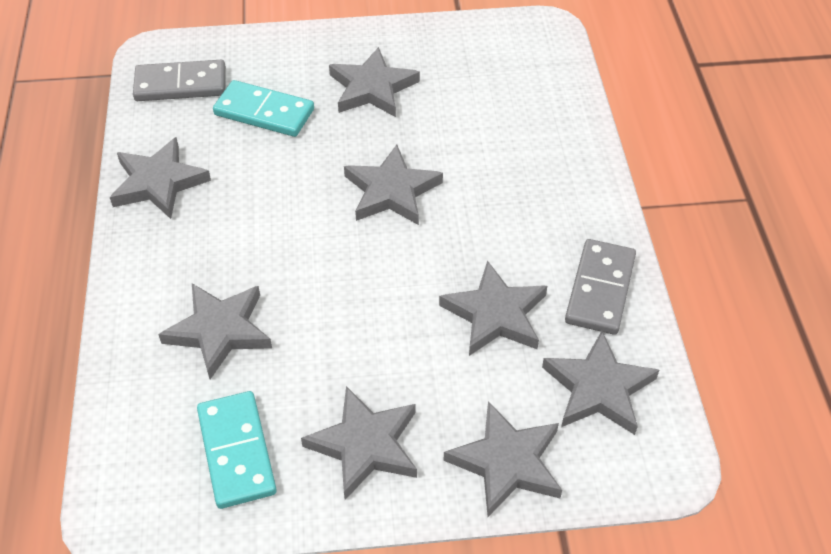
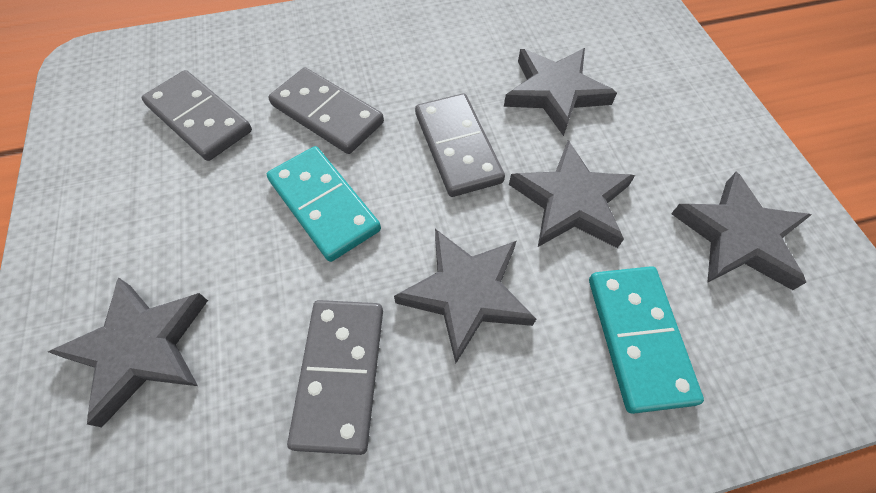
grey domino: [133,60,226,101] [565,239,636,335] = 2 -> [142,70,252,161] [268,68,384,154] [287,300,383,455] [415,94,505,197] = 4
grey star: [110,137,211,219] [158,283,272,379] [301,386,417,500] [329,47,420,117] [344,145,443,225] [439,260,547,356] [444,401,562,517] [542,331,659,435] = 8 -> [48,277,208,427] [394,229,536,364] [504,48,617,136] [509,140,635,248] [671,172,811,290] = 5

